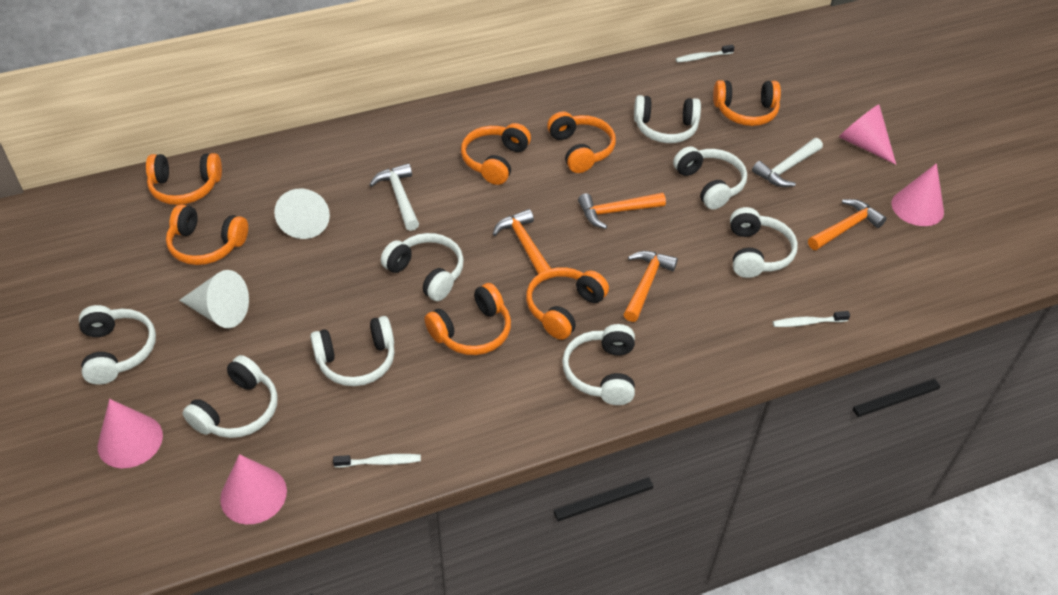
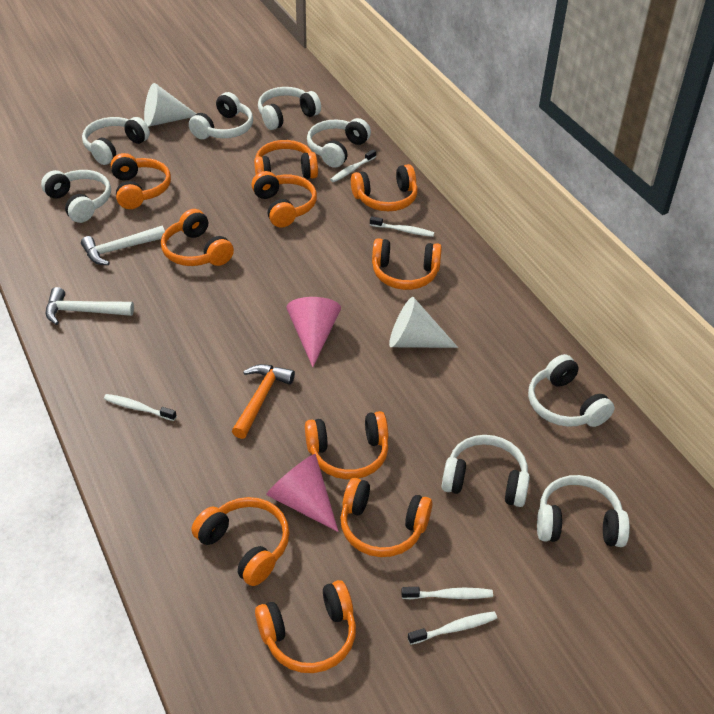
orange hammer: [493,209,551,274] [578,193,666,229] [623,251,678,322] [808,199,886,250] = 4 -> [232,364,295,439] = 1
orange headphones: [146,153,222,205] [166,204,248,265] [425,283,511,355] [461,123,531,185] [526,267,609,340] [547,111,616,173] [713,80,781,126] = 7 -> [111,153,171,209] [161,209,234,266] [191,497,289,586] [251,171,317,228] [254,140,318,179] [255,580,356,673] [305,411,388,479] [340,478,432,557] [351,164,418,211] [372,238,442,290] = 10
pink cone: [97,399,163,468] [220,454,287,524] [839,104,896,165] [891,163,944,226] = 4 -> [266,454,339,532] [286,297,341,367] = 2
white toothbrush: [333,454,421,468] [676,45,734,63] [773,311,850,327] = 3 -> [104,394,177,421] [330,150,376,182] [370,216,434,237] [401,587,493,599] [408,611,497,645] = 5

